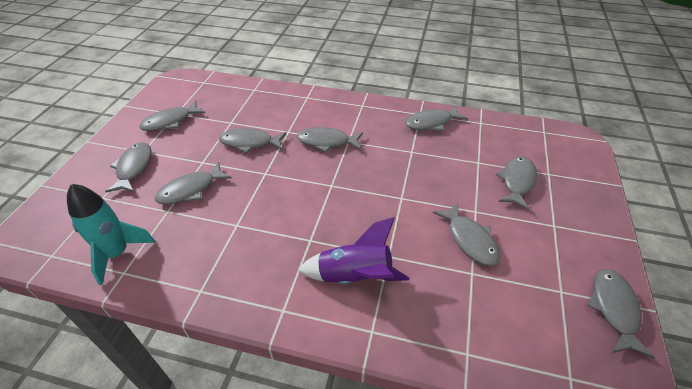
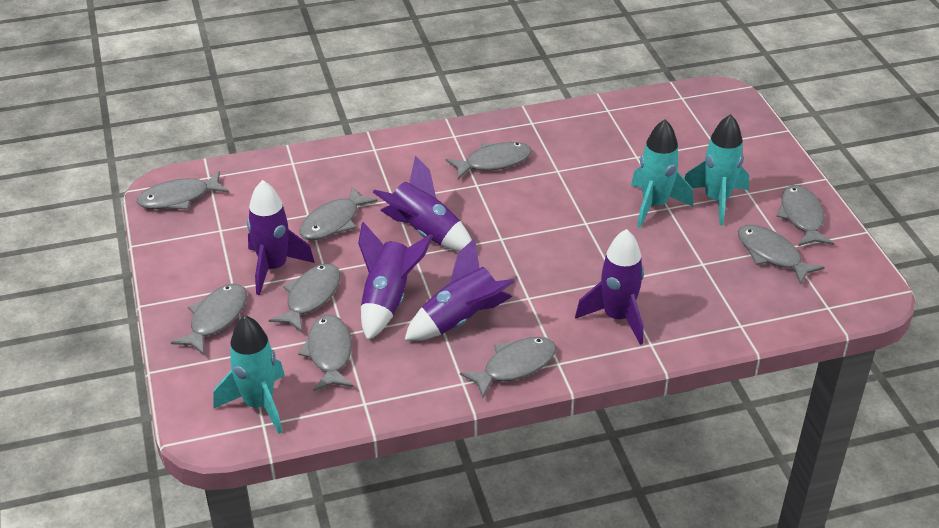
purple rocket: [298,217,409,284] = 1 -> [247,180,315,295] [358,222,433,341] [373,155,472,252] [404,238,515,341] [575,229,644,345] = 5
turquoise rocket: [67,184,155,285] = 1 -> [213,315,285,434] [631,119,693,228] [684,114,749,226] = 3

